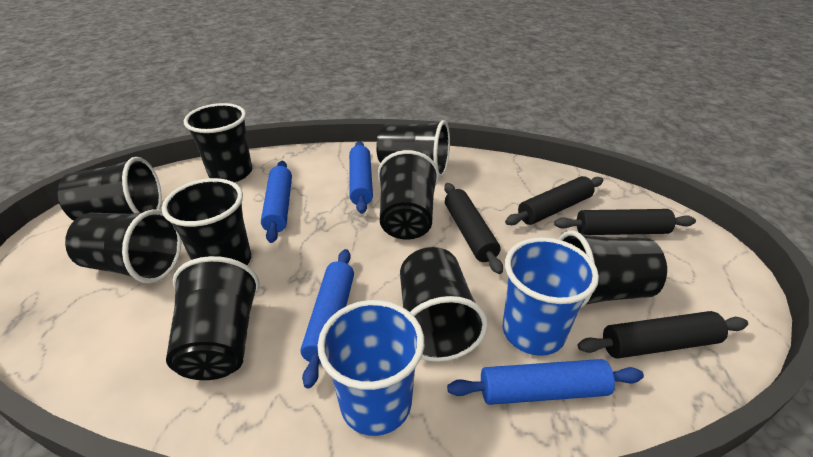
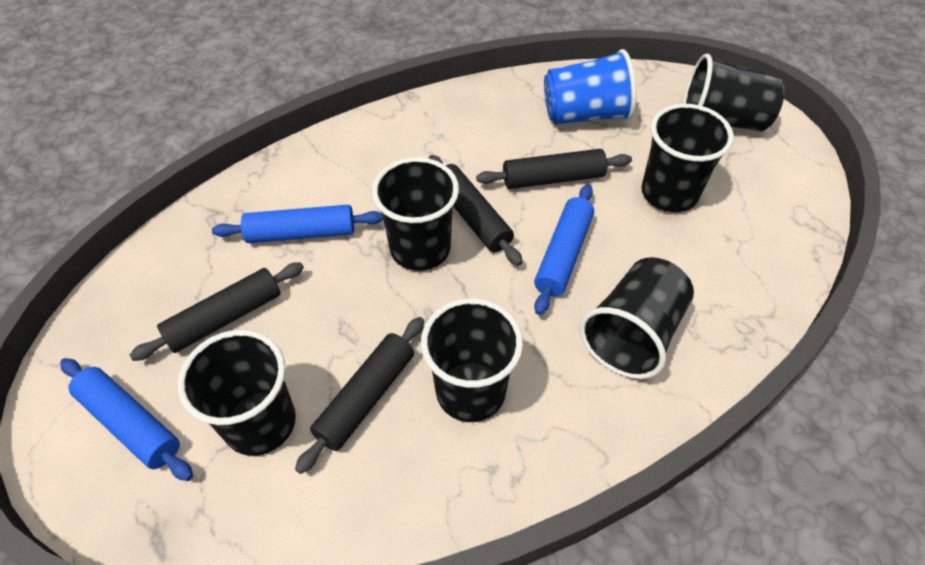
black cup: [58,157,162,220] [65,209,181,284] [162,178,251,265] [166,256,259,380] [184,103,252,182] [376,120,450,178] [377,150,439,239] [400,247,488,362] [558,230,667,308] = 9 -> [178,330,296,456] [372,157,459,271] [421,298,523,422] [580,257,694,379] [641,104,734,212] [683,54,785,131] = 6
blue cup: [317,300,424,436] [503,237,599,356] = 2 -> [544,49,636,124] = 1
blue rolling pin: [261,161,292,243] [300,249,354,389] [349,141,373,214] [447,359,644,405] = 4 -> [60,358,193,481] [212,205,383,243] [534,184,594,315] = 3

